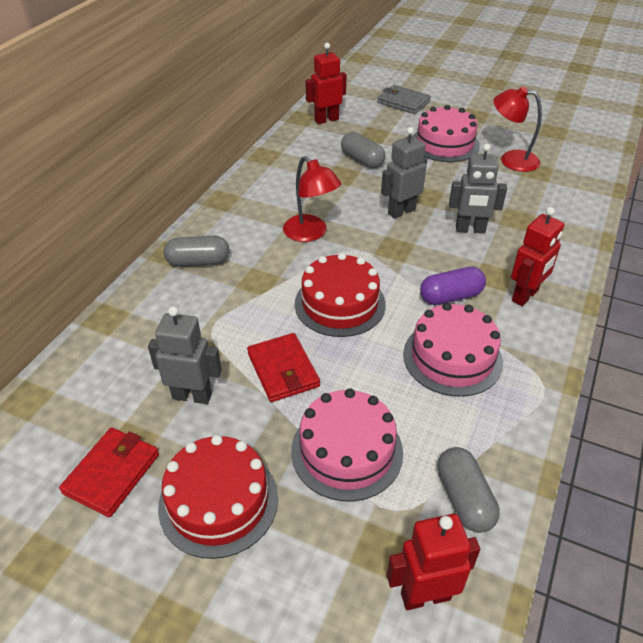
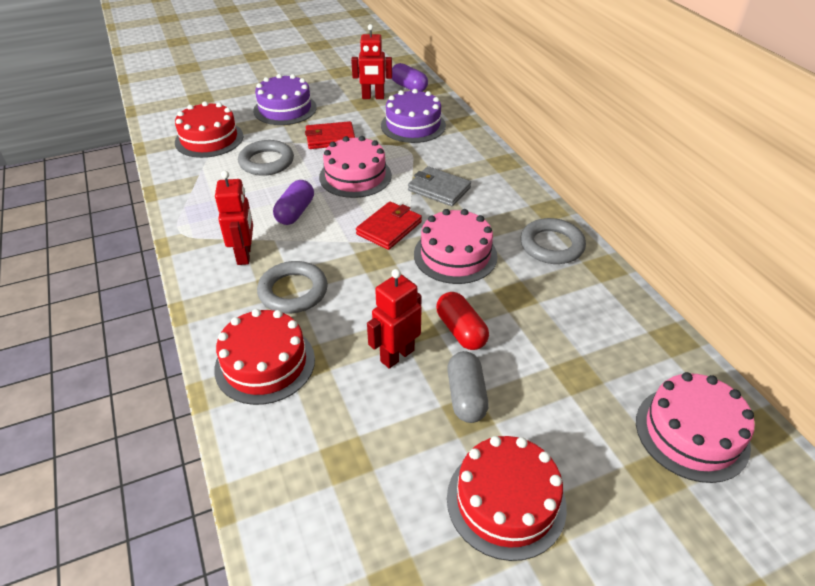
grey capsule: [163,235,229,267] [341,132,385,168] [437,447,500,533] = 3 -> [447,351,488,423] = 1
grey ring: none = 0 -> [238,140,294,176] [257,261,328,313] [520,218,586,264] = 3
grey robot: [148,306,222,404] [381,127,427,219] [449,144,507,233] = 3 -> none = 0
purple cake: none = 0 -> [253,74,317,125] [381,89,446,143] = 2
purple capsule: [420,266,486,305] = 1 -> [273,180,314,225] [392,63,428,92] = 2
red cake: [158,435,278,559] [295,253,386,337] = 2 -> [175,101,244,158] [214,309,315,405] [447,436,567,561] = 3
red capsule: none = 0 -> [436,292,489,350] = 1
red lamp: [283,156,341,242] [493,86,542,172] = 2 -> none = 0

